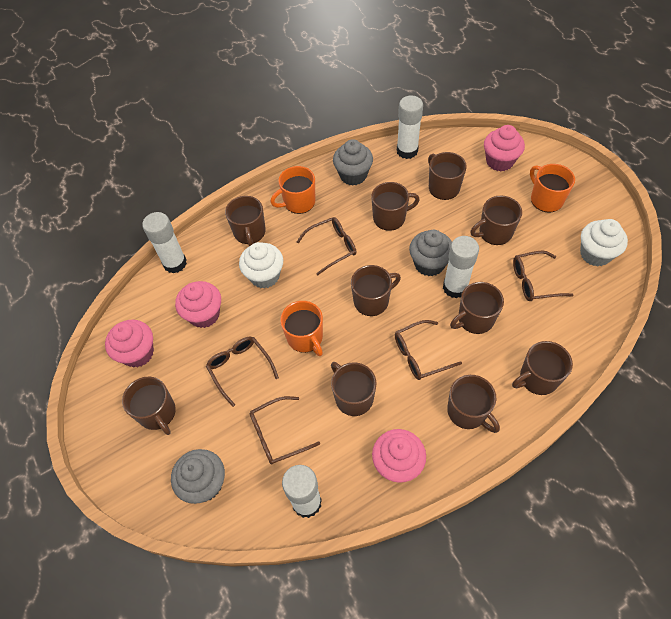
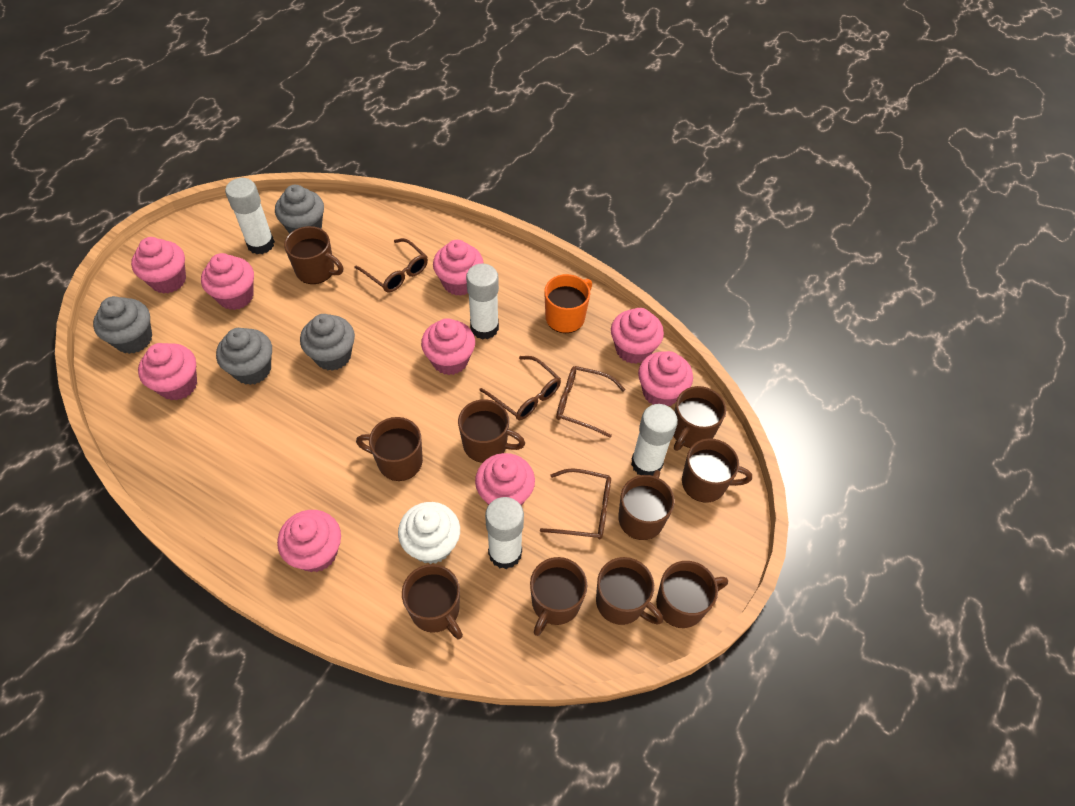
brown glasses: [206,337,279,407] [250,396,320,465] [297,217,356,275] [395,320,462,380] [513,251,573,301] = 5 -> [354,238,428,292] [479,356,561,420] [540,468,611,540] [556,366,626,438] = 4
grey cupcake: [171,449,225,504] [333,139,373,186] [409,230,452,276] = 3 -> [93,296,152,354] [216,328,272,385] [275,185,324,234] [300,314,355,371] = 4
orange mug: [270,166,315,214] [280,301,323,356] [530,164,575,212] = 3 -> [544,274,592,333] = 1
pink cupcake: [105,320,154,368] [175,281,221,328] [372,429,426,483] [484,125,525,172] = 4 -> [131,237,186,294] [138,343,197,400] [201,253,254,310] [277,510,341,572] [421,318,475,375] [433,240,483,296] [475,453,535,506] [611,308,664,364] [638,351,693,406] = 9
white cupcake: [239,242,283,289] [580,219,628,266] = 2 -> [398,502,460,564] = 1

